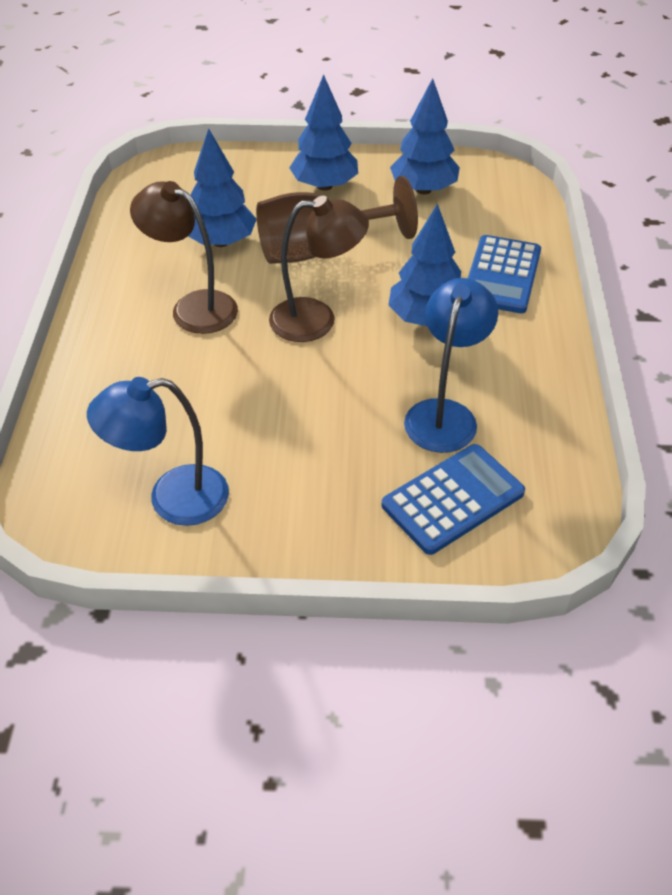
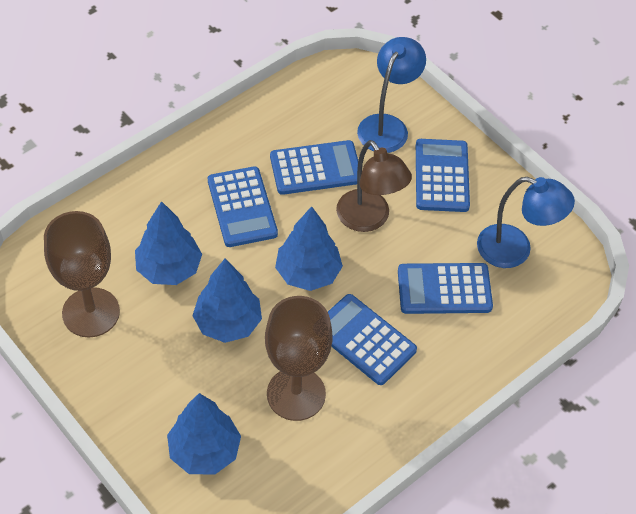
blue calculator: [382,444,525,555] [468,235,541,313] = 2 -> [208,166,278,247] [270,140,358,195] [328,294,417,385] [398,263,493,314] [416,139,470,212] = 5
brown goblet: [256,176,418,264] = 1 -> [44,211,120,337] [265,296,333,421] = 2
brown lamp: [130,181,238,334] [269,196,369,342] = 2 -> [336,140,412,232] = 1

